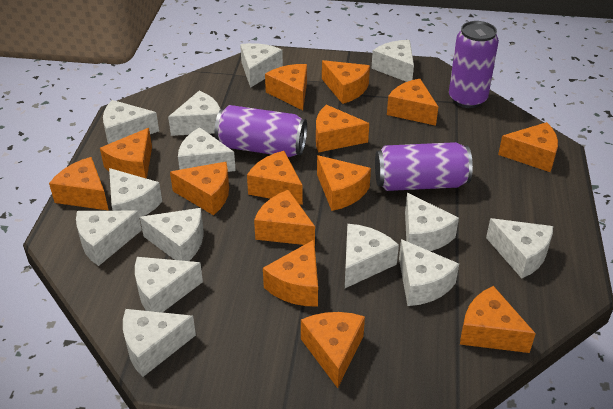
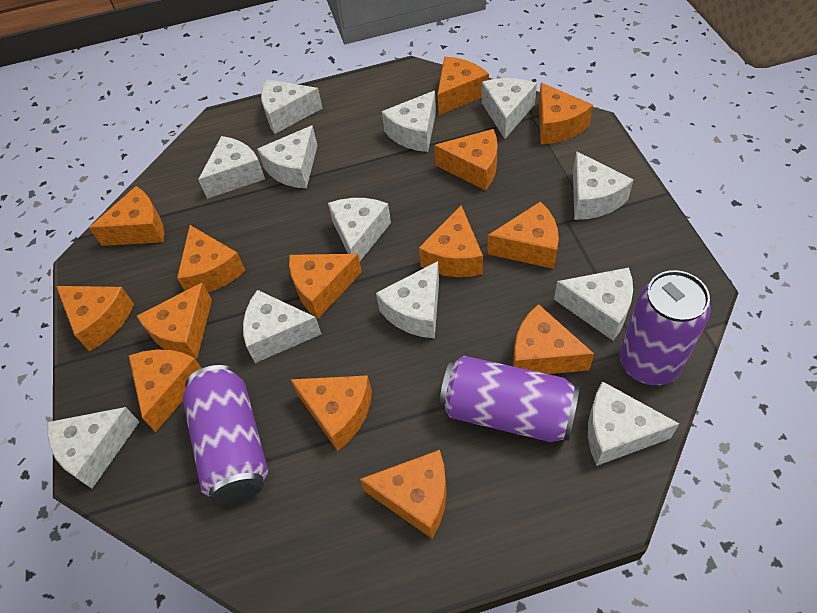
white cheese: [76,211,142,266] [103,100,159,144] [109,168,162,218] [123,309,196,377] [135,257,203,313] [140,208,204,261] [168,91,220,136] [178,127,236,172] [240,43,283,88] [345,224,399,288] [371,40,414,82] [399,239,459,306] [405,193,459,251] [486,218,553,278] = 14 -> [47,407,140,489] [198,136,265,199] [243,290,322,363] [257,125,318,189] [261,79,323,134] [328,198,391,261] [376,261,439,338] [382,91,436,152] [482,78,537,139] [554,267,633,340] [573,151,633,220] [588,381,679,466] = 12

